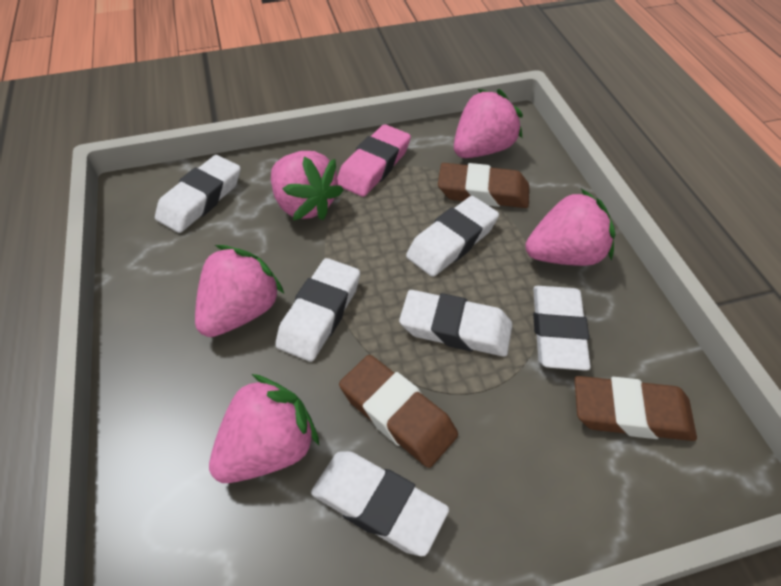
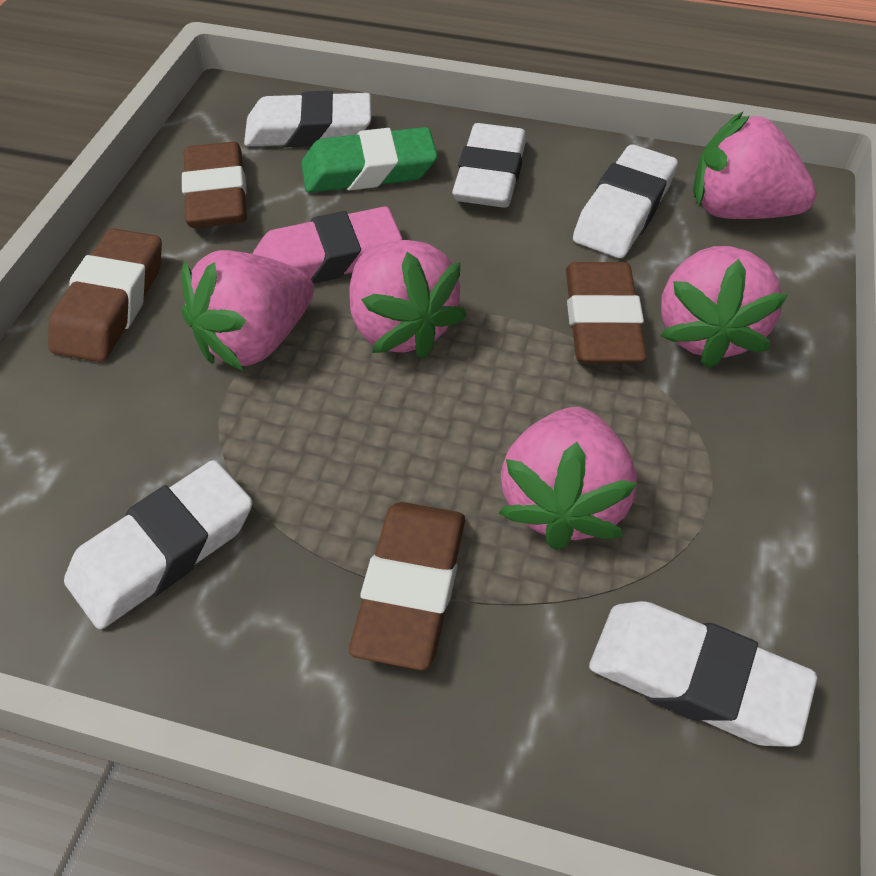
brown eraser: [339,355,458,468] [438,163,529,208] [575,376,697,441] = 3 -> [48,228,162,362] [182,141,247,228] [349,502,465,670] [566,262,647,363] = 4
green eraser: none = 0 -> [301,127,438,193] = 1
white eraser: [155,155,241,233] [275,258,360,362] [311,451,449,556] [399,290,513,357] [406,196,499,277] [533,286,591,371] = 6 -> [64,460,253,629] [244,91,371,147] [452,123,526,208] [573,144,678,258] [589,601,817,747] = 5

